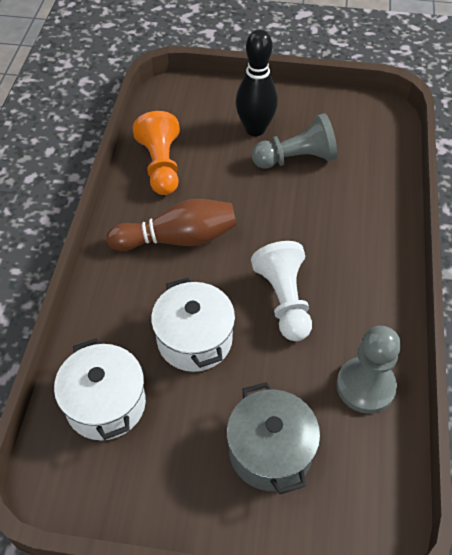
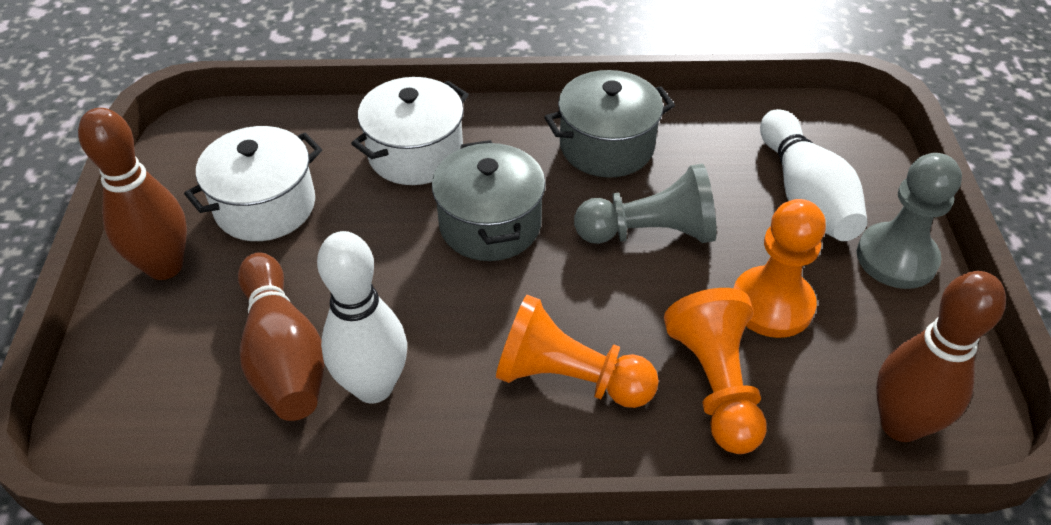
black bowling pin: [236,29,278,136] = 1 -> none = 0
brown bowling pin: [106,199,236,251] = 1 -> [78,108,187,280] [238,252,325,421] [876,271,1006,442] = 3
grey pot: [226,382,320,494] = 1 -> [432,140,546,261] [545,70,675,177] = 2
orange pawn: [133,111,180,195] = 1 -> [496,295,659,408] [664,288,766,454] [734,199,826,338] = 3
white bowling pin: none = 0 -> [317,231,407,404] [760,109,868,241] = 2
white pawn: [251,241,312,341] = 1 -> none = 0

